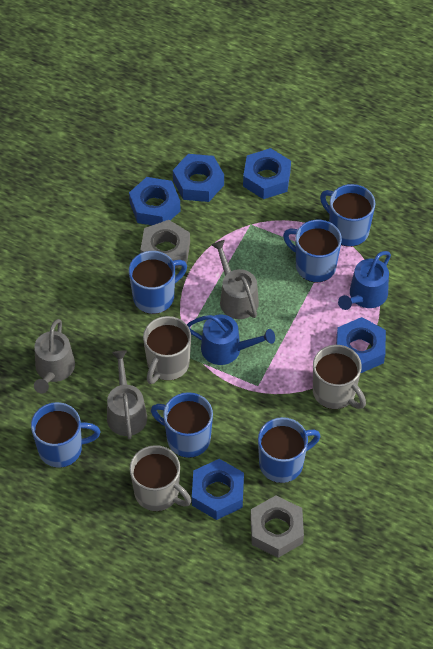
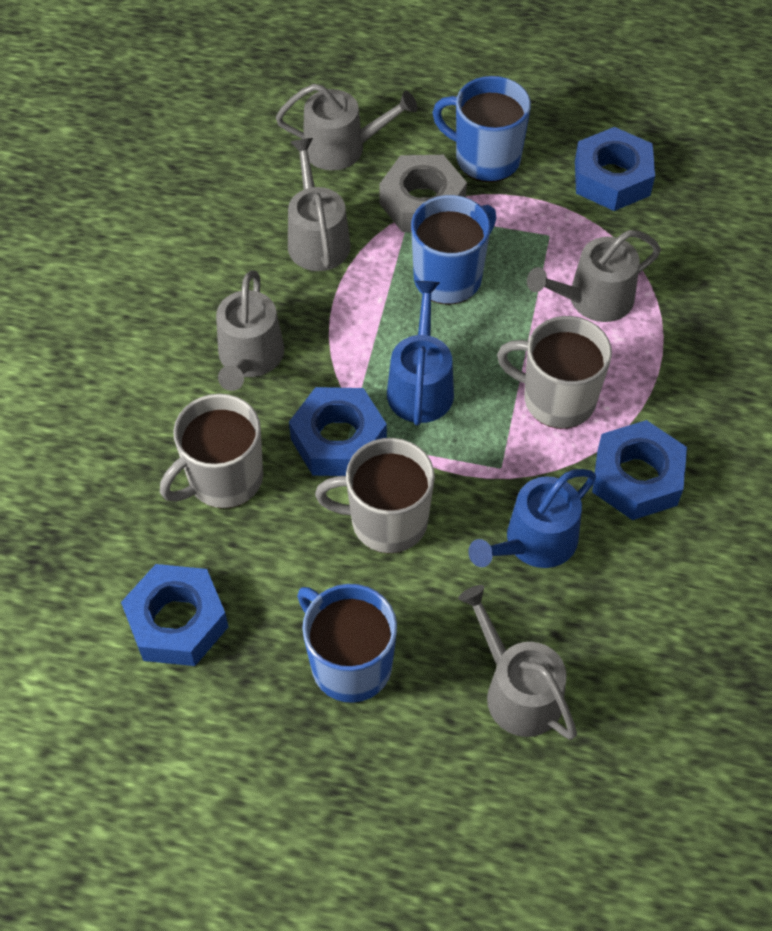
blue mug: [31,402,100,468] [129,251,187,314] [151,392,213,458] [258,417,320,483] [283,220,342,283] [320,184,375,247] = 6 -> [297,584,397,703] [411,195,496,305] [432,76,531,182] = 3
blue nut: [129,177,181,225] [173,154,224,202] [192,459,244,520] [243,148,291,199] [336,317,386,373] = 5 -> [121,564,228,666] [289,387,387,476] [575,127,655,211] [592,420,687,520] = 4
grey nut: [140,220,190,269] [251,495,304,558] = 2 -> [379,155,467,232] = 1
grey watering can: [34,319,75,393] [107,350,147,439] [212,240,259,319] = 3 -> [216,271,284,391] [276,84,417,171] [288,138,351,271] [458,585,577,740] [527,230,661,322] = 5

